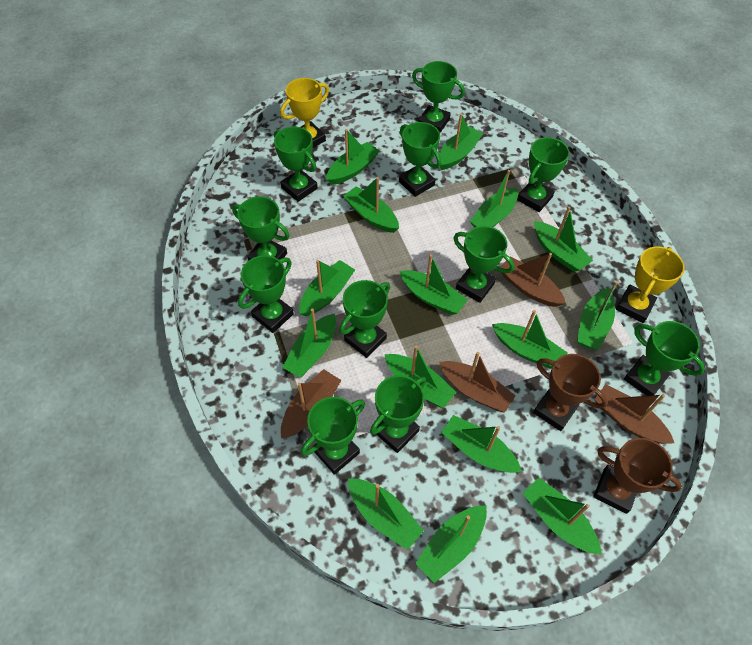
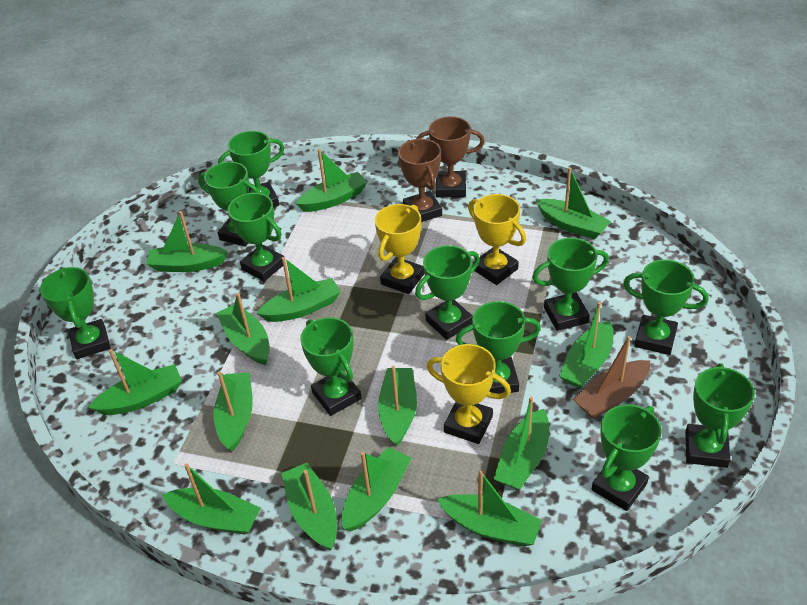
brown boat: [281,369,341,438] [439,352,516,413] [500,253,566,307] [594,384,674,444] = 4 -> [573,336,650,418] = 1
green boat: [282,308,336,378] [299,260,355,316] [326,129,380,185] [343,177,399,233] [348,479,424,550] [385,345,456,408] [399,254,468,315] [415,505,487,583] [440,113,483,170] [441,415,522,473] [470,170,518,228] [492,310,568,369] [523,477,602,555] [534,206,593,272] [577,281,618,350] = 15 -> [88,349,182,415] [146,211,228,272] [162,463,261,534] [214,371,253,451] [216,293,270,365] [257,257,341,322] [281,463,337,550] [295,149,367,212] [342,447,411,531] [378,366,417,447] [437,471,542,546] [494,397,549,490] [536,167,611,239] [559,302,614,389] = 14
yellow trophy: [280,78,329,148] [616,246,685,323] = 2 -> [375,204,424,294] [427,344,511,444] [468,194,526,285] = 3

